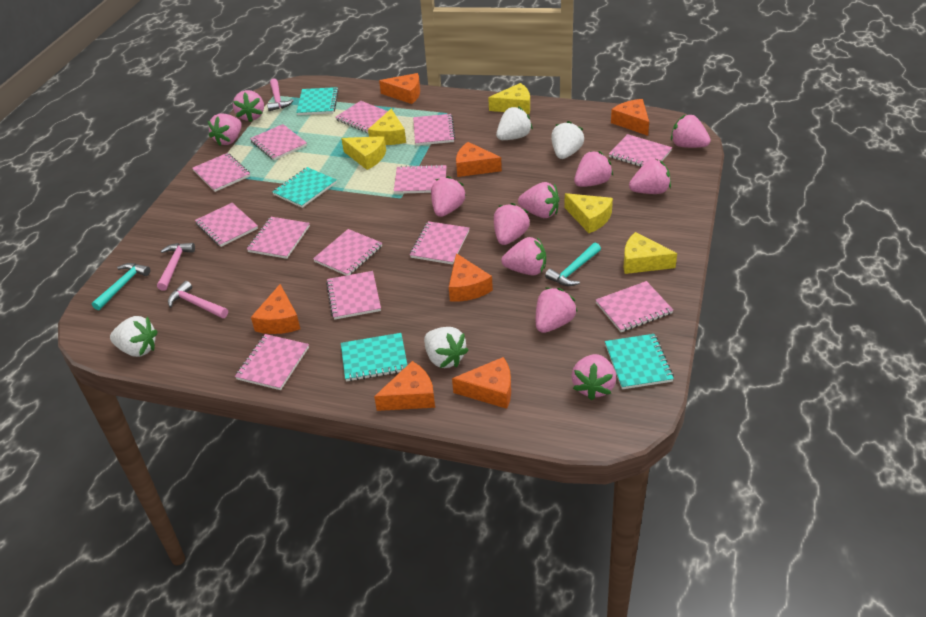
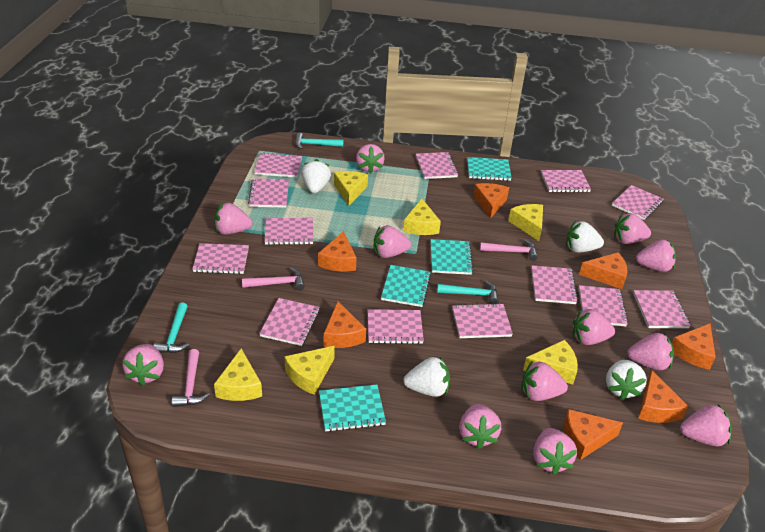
pink strawberry: [208,114,242,146] [233,90,264,122] [431,176,466,217] [494,203,530,245] [501,237,546,275] [518,182,560,218] [536,288,577,333] [571,354,616,400] [574,151,613,187] [629,159,671,194] [671,115,711,148] = 11 -> [122,344,164,386] [214,203,252,235] [356,144,385,174] [374,225,411,258] [459,404,501,449] [521,361,568,401] [533,428,577,475] [573,309,615,345] [614,213,651,244] [627,333,674,370] [636,239,676,272] [680,405,732,446] = 12
turquoise hammer: [92,263,150,310] [545,242,601,286] = 2 -> [153,302,189,353] [295,133,343,149] [437,280,499,304] = 3
yellow cheese: [341,136,386,170] [368,109,406,145] [488,83,530,114] [564,193,613,233] [623,232,677,274] = 5 -> [214,348,262,401] [285,346,335,395] [334,171,368,206] [403,199,441,235] [508,204,543,241] [523,340,578,384] = 6

